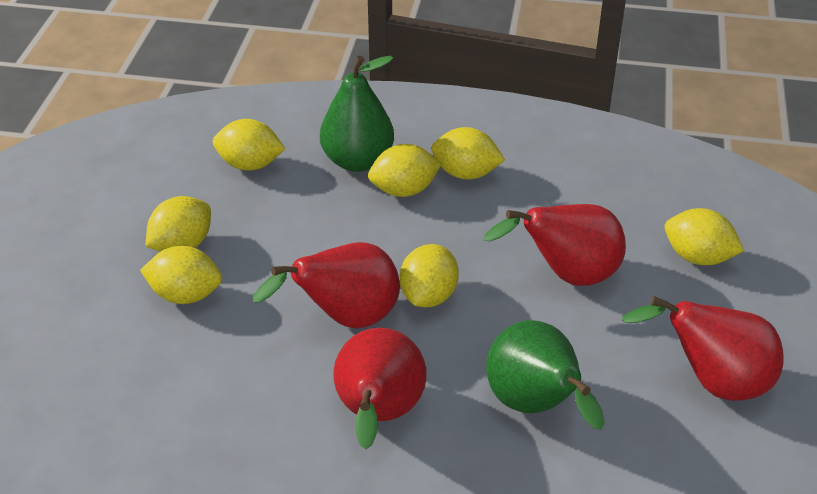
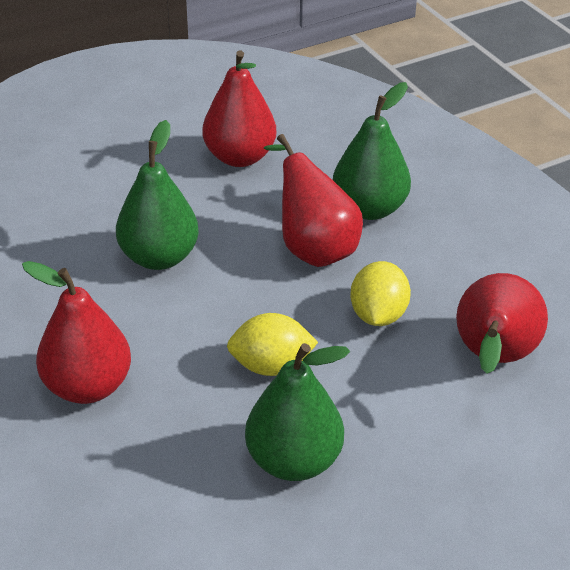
green pear: [320,56,394,172] [486,320,605,430] = 2 -> [116,120,199,270] [245,343,350,481] [333,82,411,220] = 3
yellow lemon: [140,246,222,304] [146,196,211,252] [213,119,286,171] [368,144,442,197] [400,244,459,307] [431,127,505,180] [665,208,744,265] = 7 -> [227,313,318,376] [350,261,411,326] = 2

